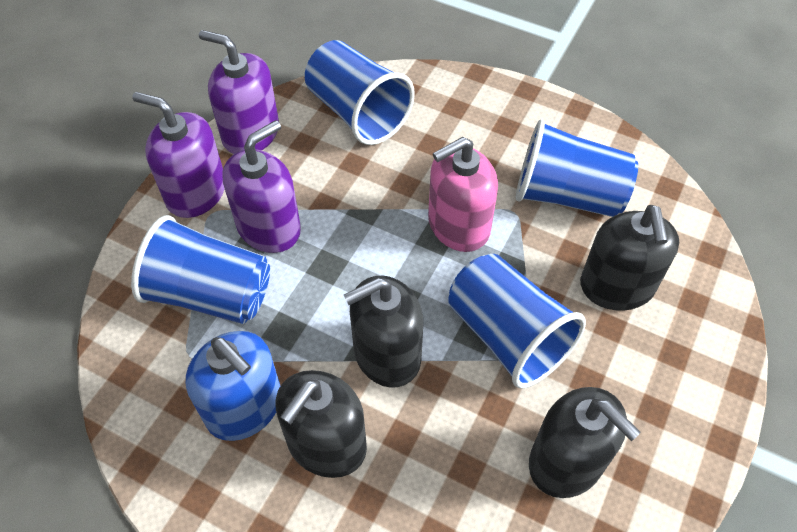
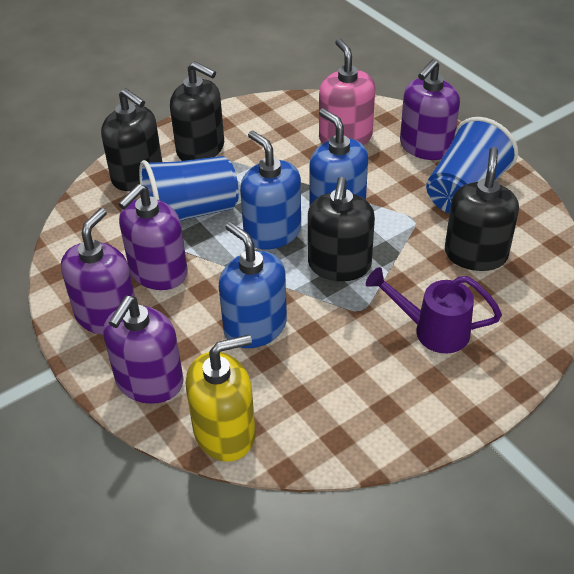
blue cup: [131,215,270,324] [305,40,415,145] [448,254,586,388] [516,119,638,217] = 4 -> [139,156,239,221] [426,117,518,214] = 2
blue soap dispenser: [186,331,280,441] = 1 -> [219,222,287,348] [240,131,301,249] [309,108,368,205] = 3
purple soap dispenser: [133,92,225,218] [199,30,279,154] [222,120,301,253] = 3 -> [61,208,135,335] [103,296,184,404] [118,184,188,290] [400,59,460,160] = 4
purple watering can: none = 0 -> [366,267,502,353] = 1
yellow soap dispenser: none = 0 -> [186,335,256,462] = 1

